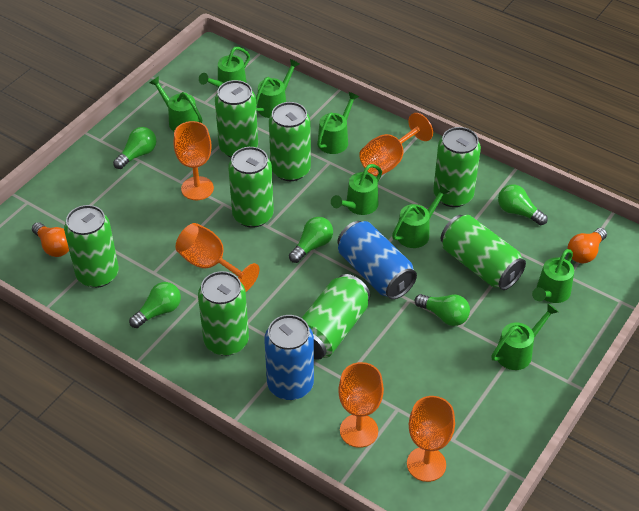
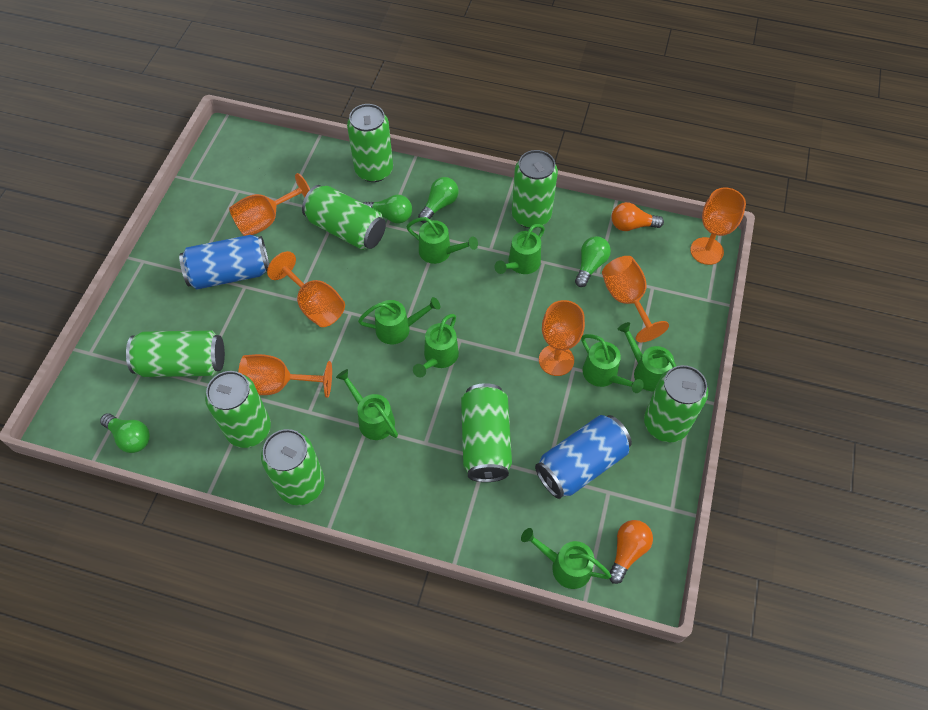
green light bulb: [113,127,156,169] [129,282,181,328] [289,217,333,263] [415,294,470,326] [498,184,548,225] = 5 -> [100,413,150,453] [363,195,412,223] [418,177,458,223] [575,236,611,287] = 4
orange goblet: [173,121,214,200] [175,223,259,292] [338,362,384,448] [359,113,433,176] [407,396,455,482] = 5 -> [229,173,310,236] [238,354,332,398] [267,251,345,327] [539,300,585,376] [602,256,669,342] [690,188,746,265] = 6

